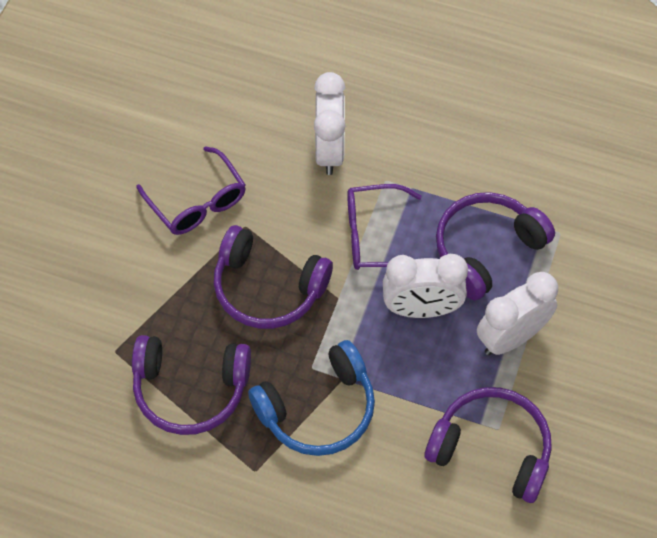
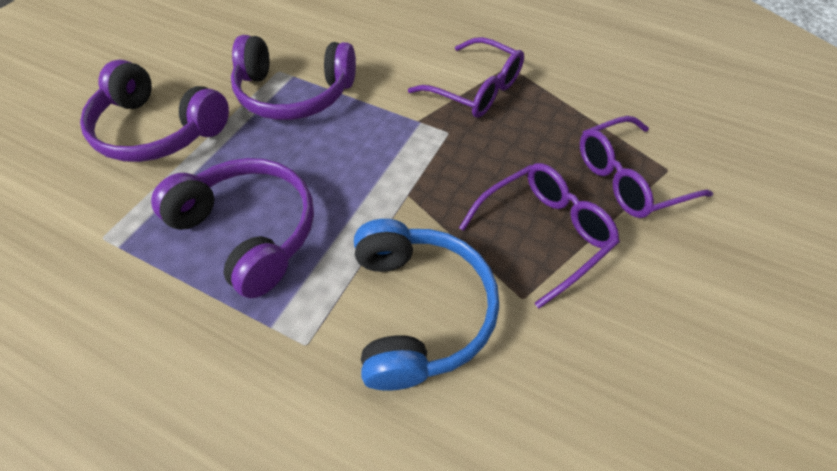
purple glasses: [136,146,246,235] [347,184,422,270] = 2 -> [408,37,524,118] [459,163,620,308] [580,116,713,218] = 3
purple headphones: [132,335,251,435] [214,225,333,329] [425,387,552,503] [436,192,555,300] = 4 -> [80,59,229,162] [151,158,314,298] [231,35,356,120] = 3
white clock: [314,72,346,175] [383,254,468,318] [477,272,558,355] = 3 -> none = 0

